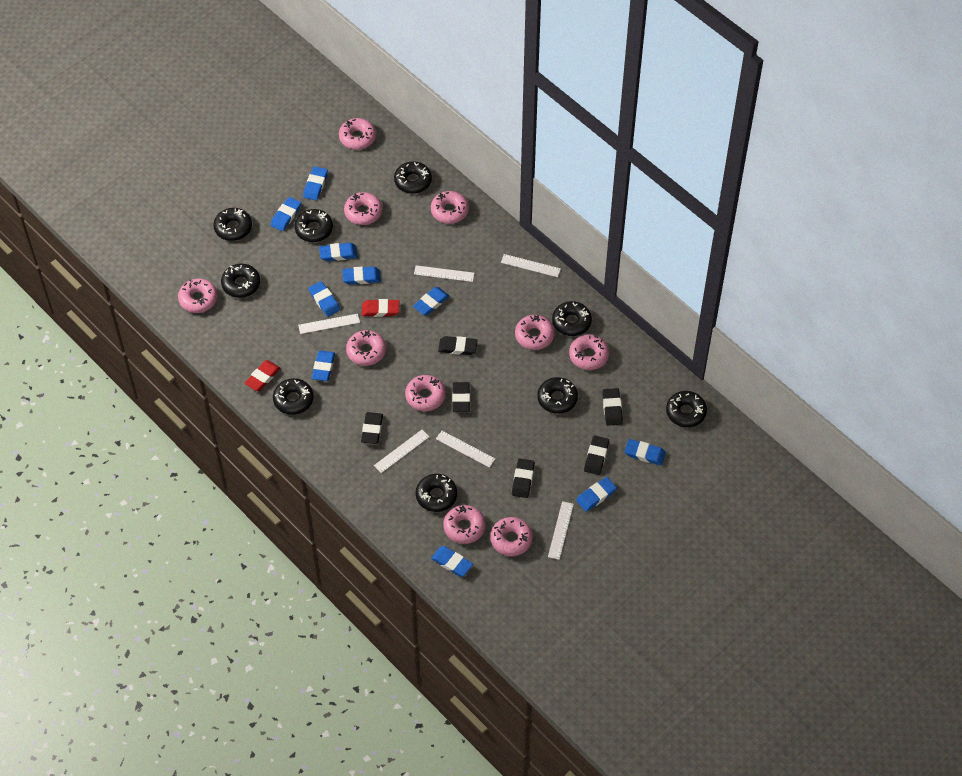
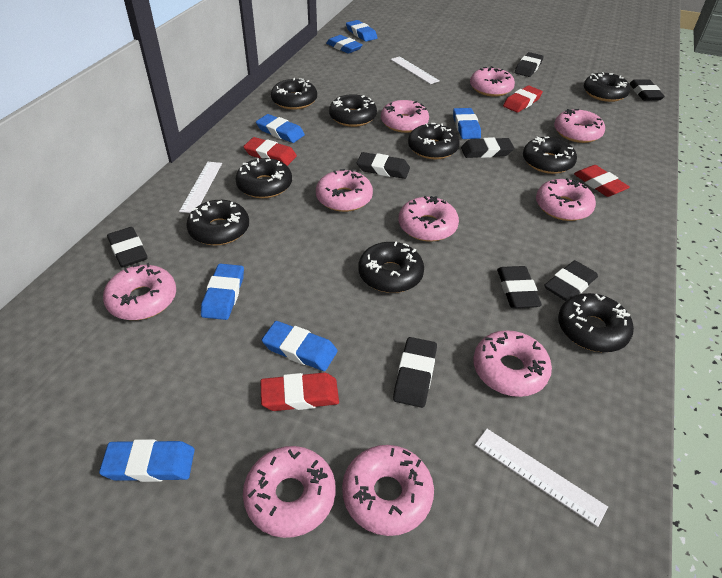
black eraser: [361,412,383,444] [438,336,478,355] [452,382,470,412] [512,459,535,498] [584,436,609,475] [602,388,623,426] = 6 -> [107,227,148,268] [357,152,410,179] [393,337,437,408] [461,137,514,158] [497,266,542,308] [515,52,544,77] [544,260,598,301] [629,79,665,101] = 8
blue eraser: [270,197,301,231] [303,166,328,201] [308,281,341,317] [312,350,335,381] [319,243,358,261] [342,267,381,285] [413,287,449,315] [431,546,473,577] [576,477,617,512] [625,439,666,465] = 10 -> [99,439,195,482] [201,264,244,320] [256,114,305,143] [262,321,338,371] [326,35,363,54] [346,20,378,42] [453,108,481,139] = 7
red eraser: [244,360,281,391] [362,299,399,317] = 2 -> [243,137,297,166] [261,372,339,411] [503,86,543,113] [574,165,630,197] = 4
white ruler: [298,314,360,334] [374,430,429,473] [414,265,475,282] [436,431,495,468] [501,254,561,277] [548,501,574,560] = 6 -> [179,162,222,213] [390,56,440,84] [475,429,608,527] = 3

